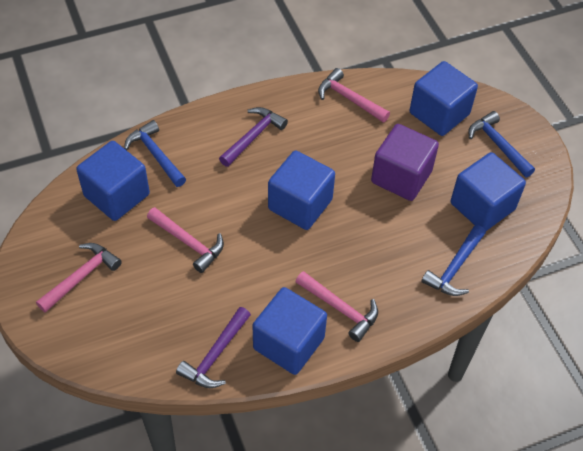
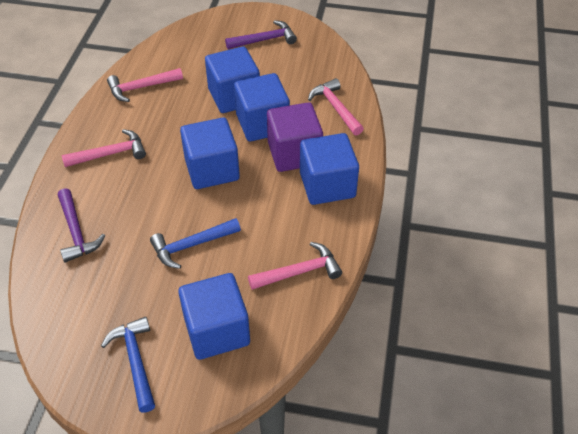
blue hammer: [124,120,186,187] [421,225,486,296] [468,111,535,177] = 3 -> [101,317,155,412] [150,218,241,269] = 2

